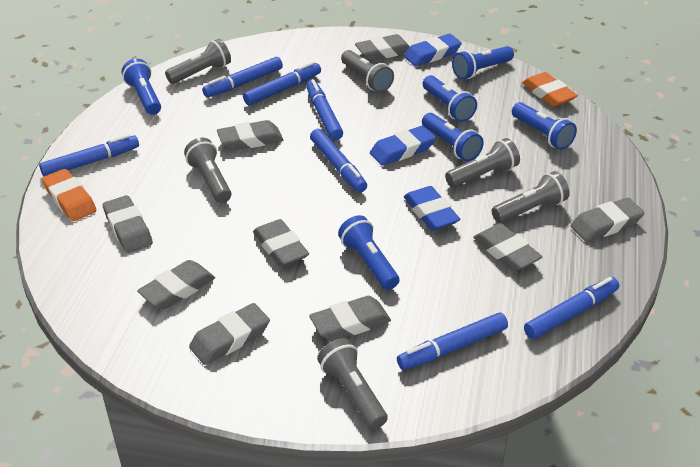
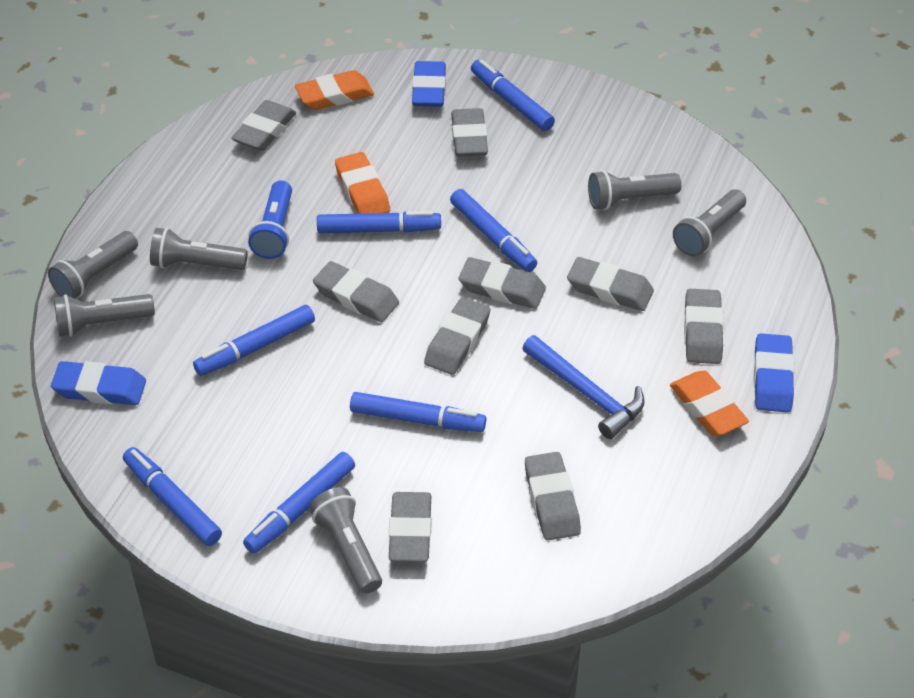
blue flashlight: [122,59,161,115] [338,215,399,290] [422,113,484,162] [423,75,477,122] [452,46,514,79] [512,102,577,150] = 6 -> [248,180,292,259] = 1
blue hammer: none = 0 -> [522,335,645,439] = 1
orange eraser: [42,169,97,221] [522,72,578,107] = 2 -> [295,70,374,110] [335,152,390,214] [670,370,749,436] = 3

